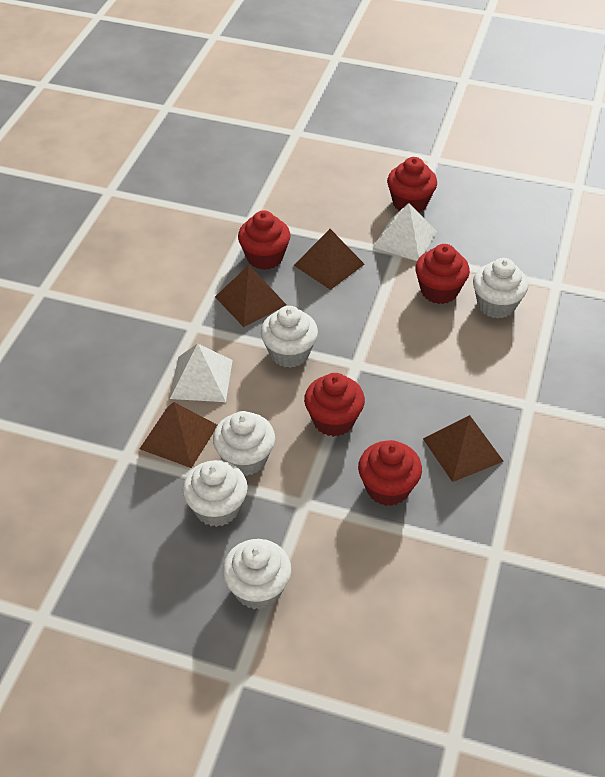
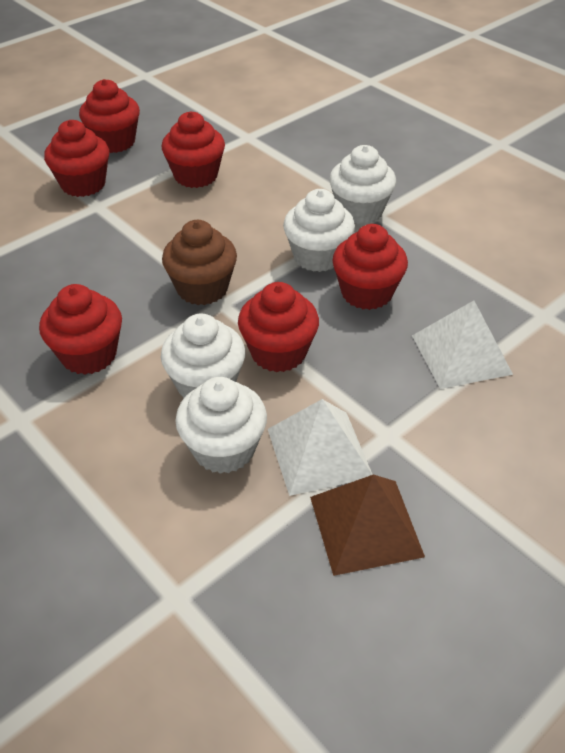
brown cupcake: none = 0 -> [162,220,237,305] = 1
brown pyramid: [140,402,217,468] [215,265,287,327] [293,229,365,290] [423,415,504,482] = 4 -> [310,475,425,576] = 1
red cupcake: [238,210,290,270] [304,373,365,437] [358,440,422,506] [387,157,437,213] [415,244,470,304] = 5 -> [39,284,122,375] [44,120,109,197] [79,79,140,153] [162,111,225,188] [238,282,319,372] [332,224,408,310] = 6
white cupcake: [183,460,248,527] [213,411,275,476] [223,539,291,609] [261,306,318,368] [473,258,528,319] = 5 -> [161,314,245,398] [176,377,267,474] [283,189,355,272] [329,145,396,224] = 4

